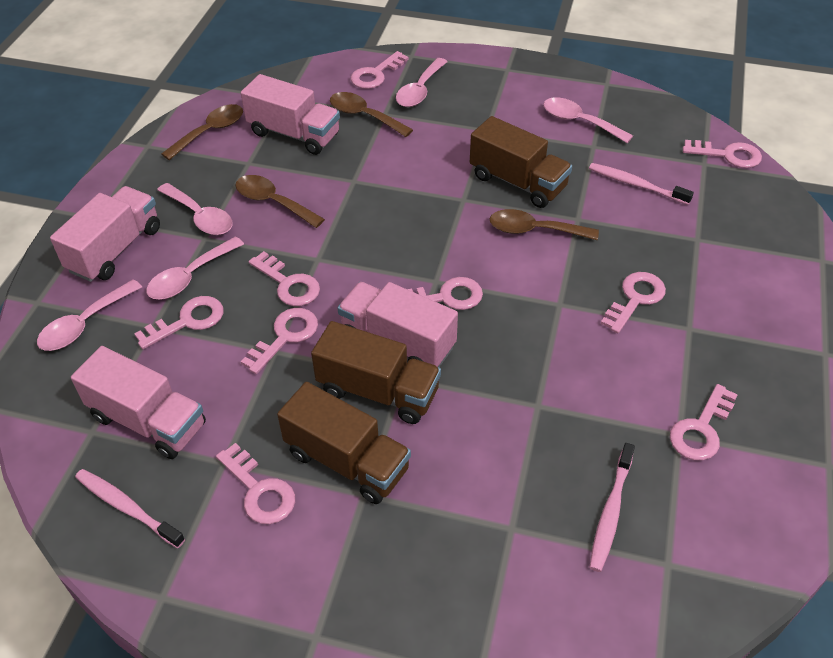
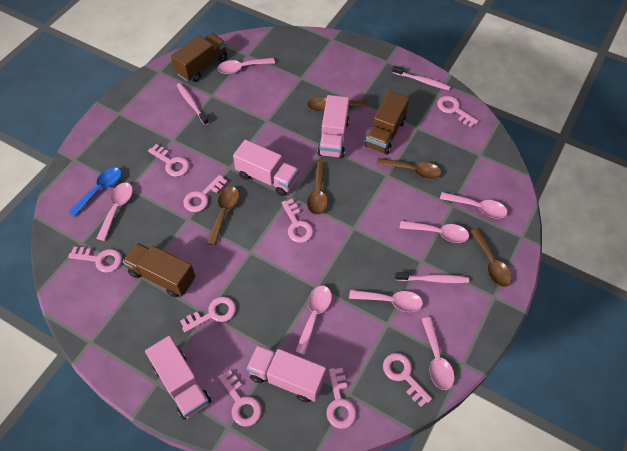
blue spoon: none = 0 -> [68,167,122,217] = 1
brown spoon: [161,104,243,160] [235,175,325,228] [330,92,413,137] [490,209,599,240] = 4 -> [207,187,239,246] [307,97,368,112] [307,162,328,215] [376,158,441,179] [470,228,512,287] = 5
pink spoon: [37,279,142,351] [146,237,244,299] [157,183,233,235] [396,58,448,107] [543,97,633,143] = 5 -> [96,183,133,241] [217,58,275,74] [295,286,332,355] [349,290,423,312] [400,221,469,243] [422,317,455,390] [440,192,507,218] = 7

